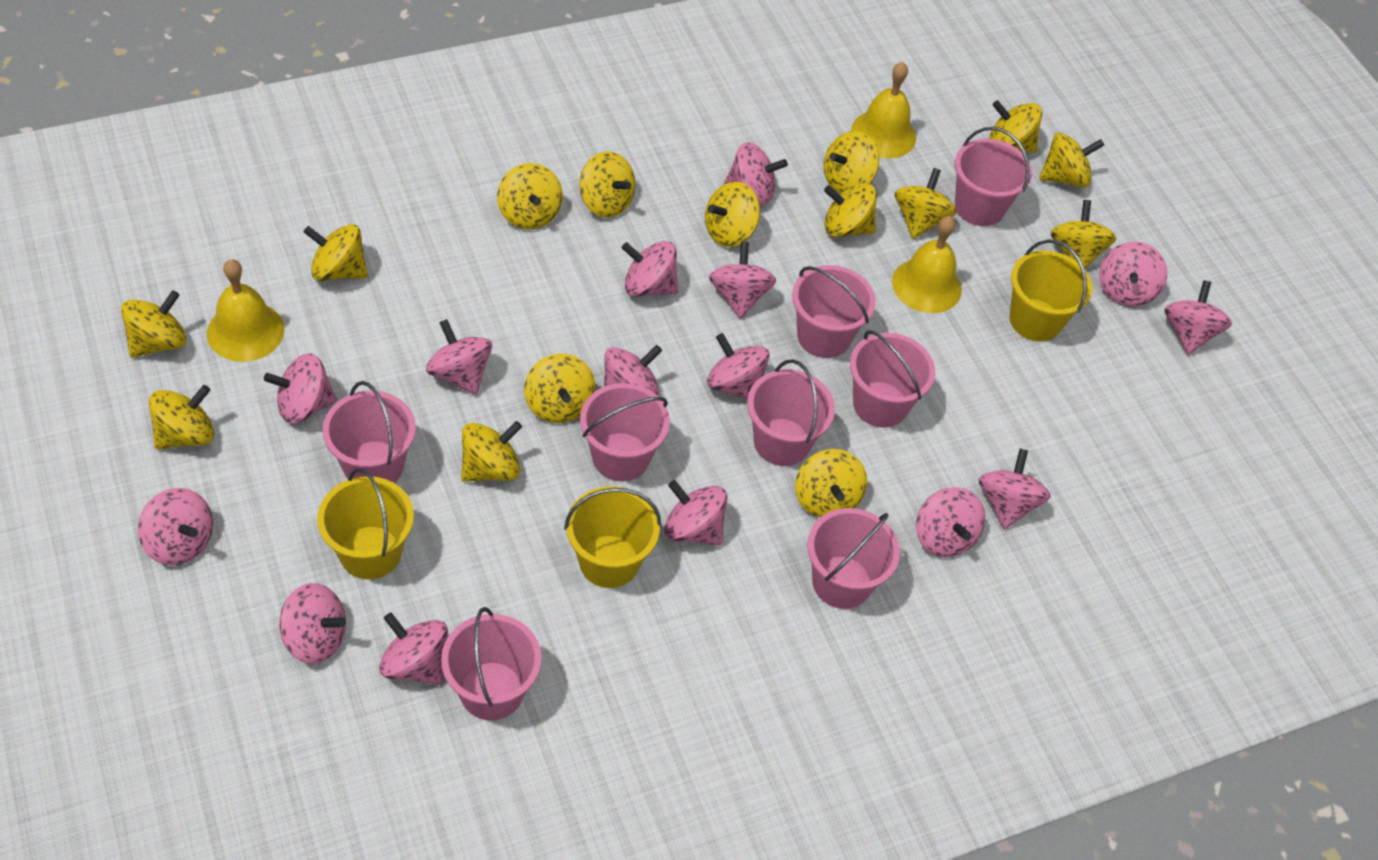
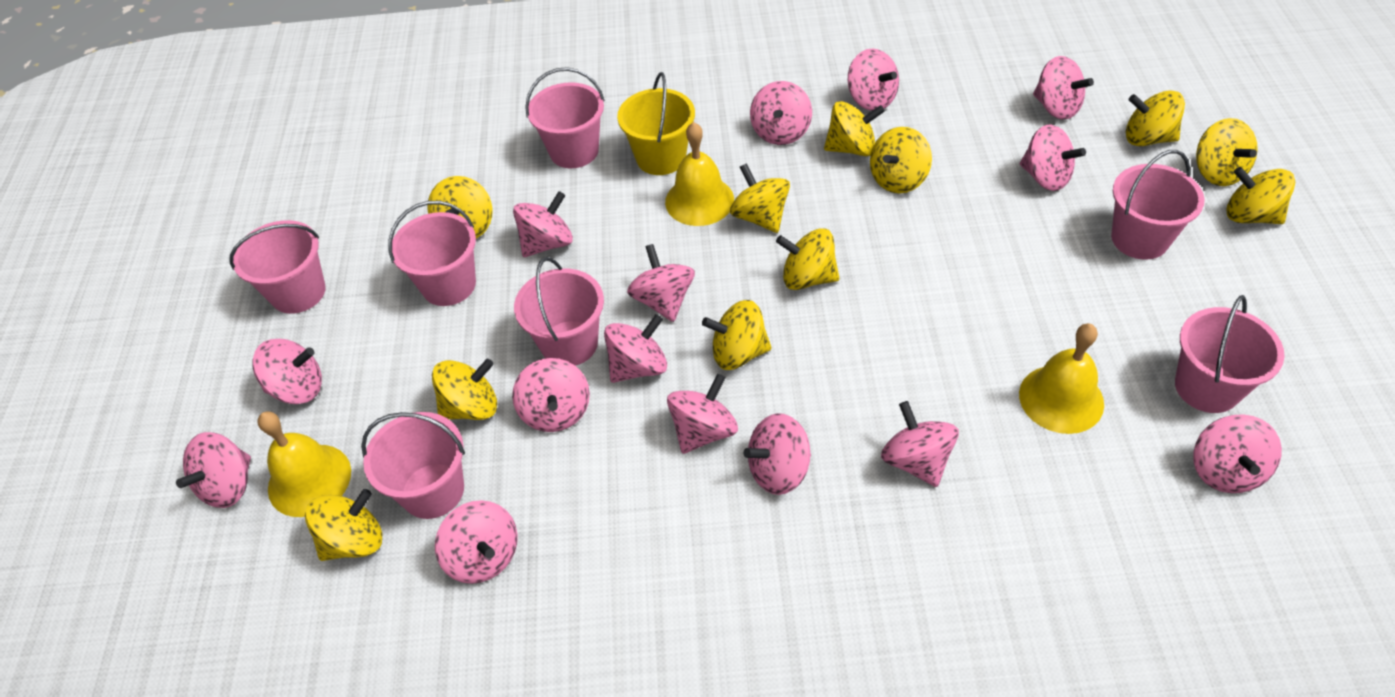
pink bucket: [322,381,416,483] [441,607,541,721] [580,383,670,481] [747,359,835,466] [792,265,876,358] [807,508,900,609] [850,330,935,428] [955,127,1032,226] = 8 -> [229,220,326,314] [361,412,465,519] [388,201,476,306] [514,257,604,366] [525,67,605,168] [1111,150,1205,260] [1175,295,1284,413] = 7
yellow bucket: [317,468,414,579] [564,486,661,588] [1010,240,1092,342] = 3 -> [617,72,695,175] = 1
yellow spinning top: [121,290,187,358] [149,385,214,450] [304,224,368,281] [461,421,522,482] [497,163,563,230] [524,354,595,423] [579,151,635,218] [705,182,760,247] [795,449,867,518] [824,131,879,193] [824,183,877,237] [895,168,956,239] [989,100,1042,153] [1039,133,1104,188] [1050,200,1116,269] = 15 -> [305,489,382,561] [427,176,493,239] [432,359,497,420] [702,300,772,370] [730,163,790,233] [776,228,839,290] [824,101,885,156] [870,127,932,193] [1126,90,1185,146] [1196,118,1257,186] [1226,167,1295,224] = 11

